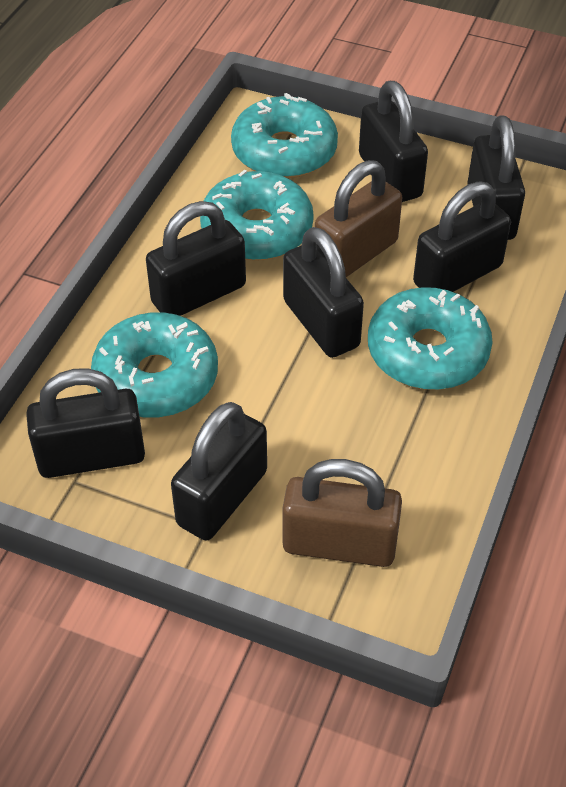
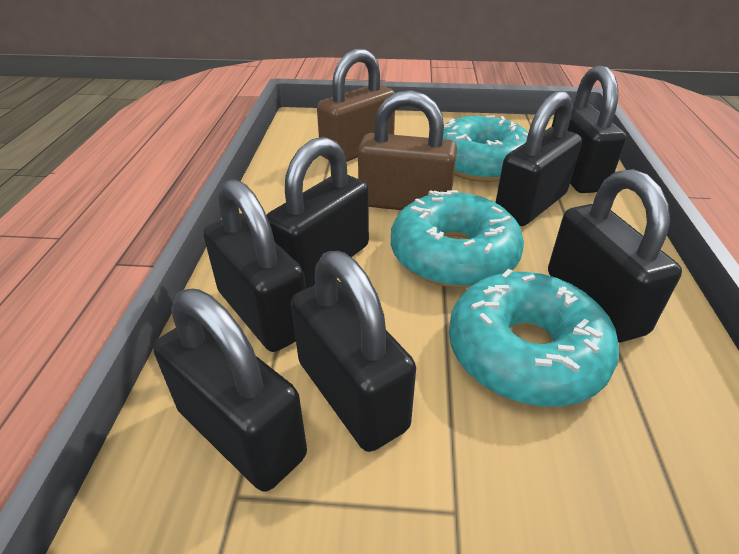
turquoise donut: [91,312,218,418] [200,170,314,261] [231,93,338,178] [368,287,493,390] = 4 -> [391,190,524,288] [443,116,528,182] [449,269,619,407] = 3

